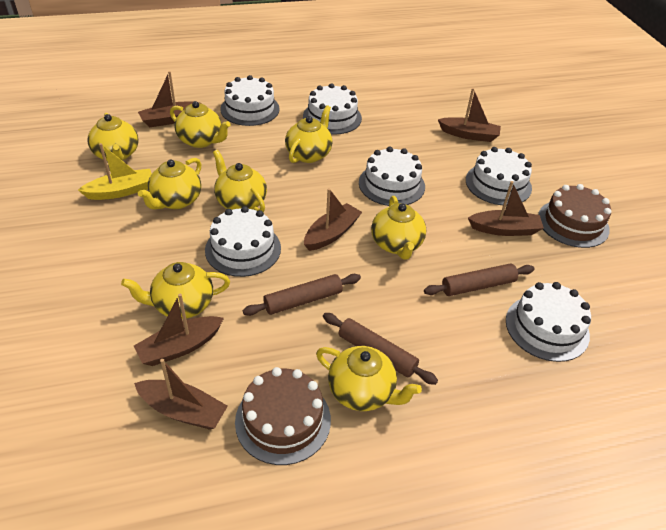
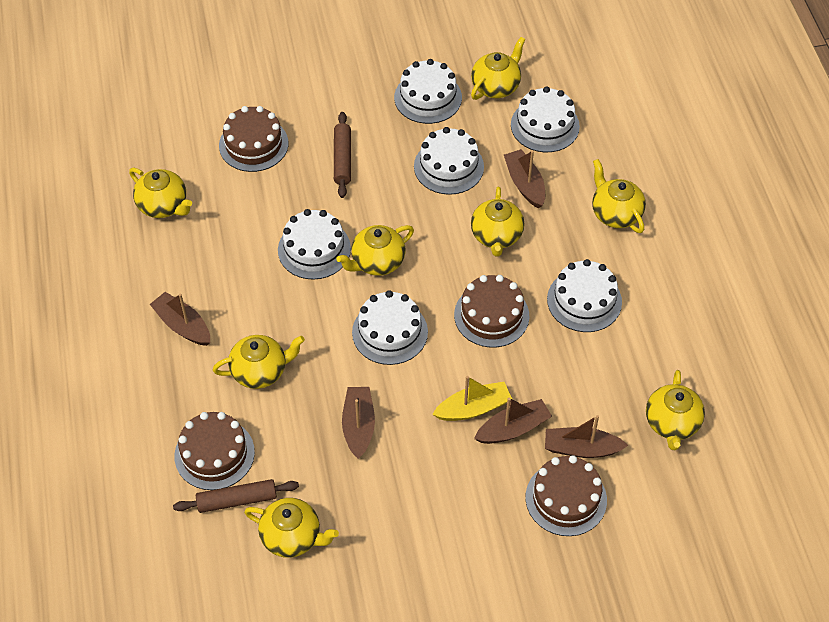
brown boat: [134,293,224,366] [134,359,228,430] [138,71,202,127] [304,188,362,251] [438,88,501,142] [468,181,544,236] = 6 -> [150,292,210,346] [342,387,375,459] [474,398,552,444] [504,149,545,208] [545,415,628,458] = 5
brown cake: [235,367,331,465] [538,184,611,248] = 2 -> [174,412,255,490] [219,106,288,172] [454,275,529,347] [525,455,607,536] = 4
brown rolling pin: [243,274,361,316] [323,313,438,385] [424,263,535,296] = 3 -> [173,479,299,513] [334,112,351,198] = 2

